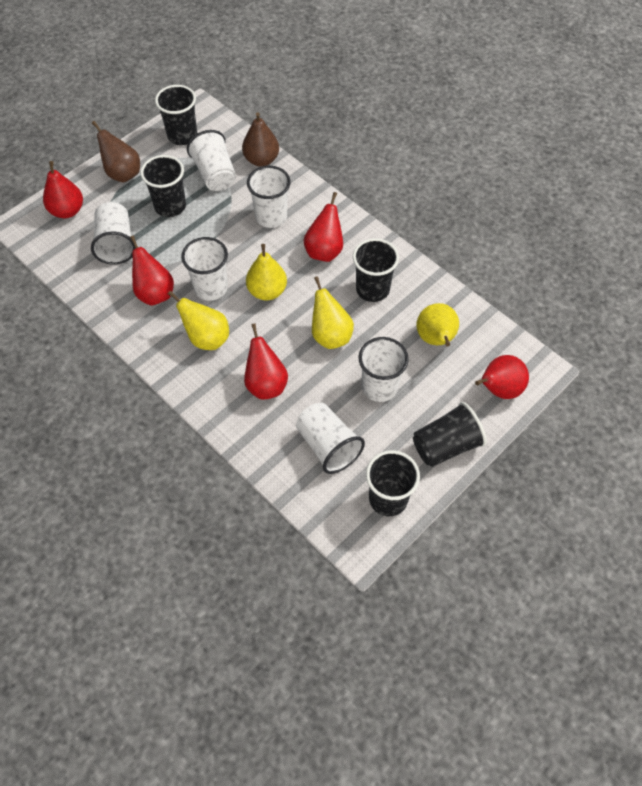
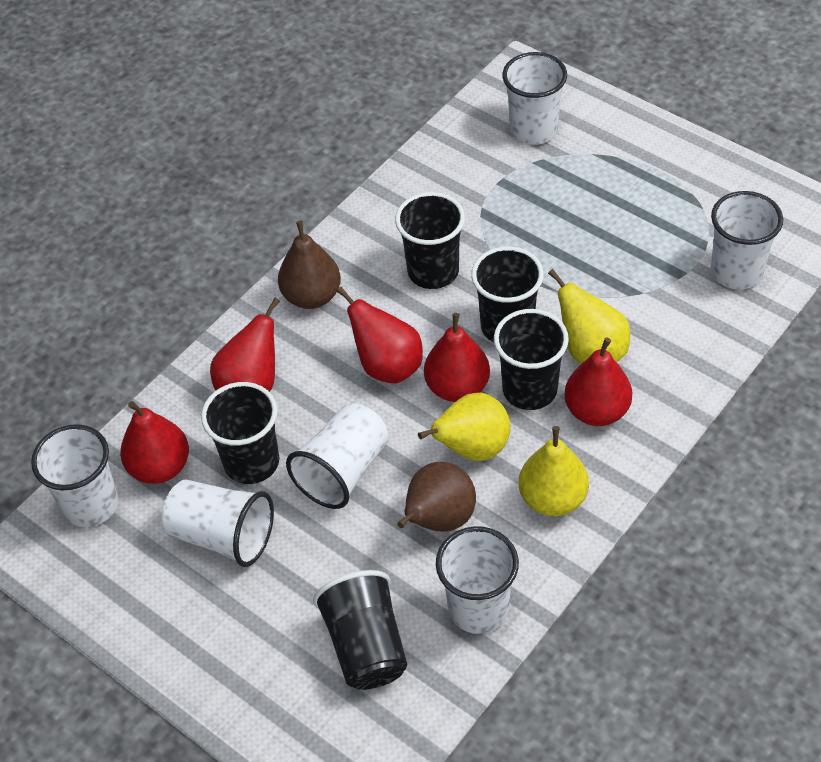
yellow pear: [168,291,229,350] [246,244,287,301] [312,276,354,349] [416,303,459,347] = 4 -> [418,393,511,461] [519,426,589,516] [548,269,630,364] = 3

